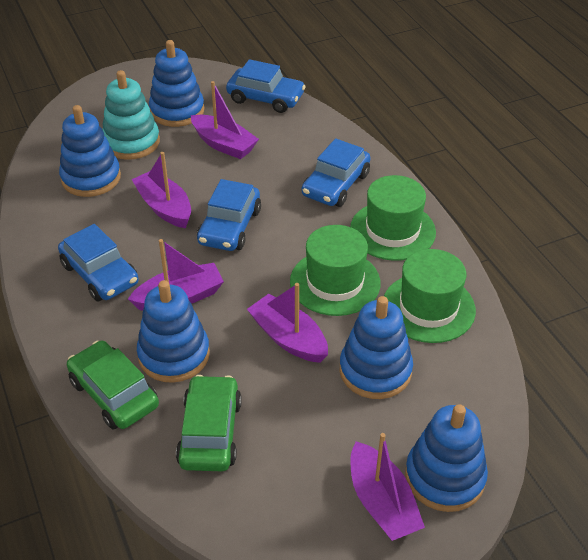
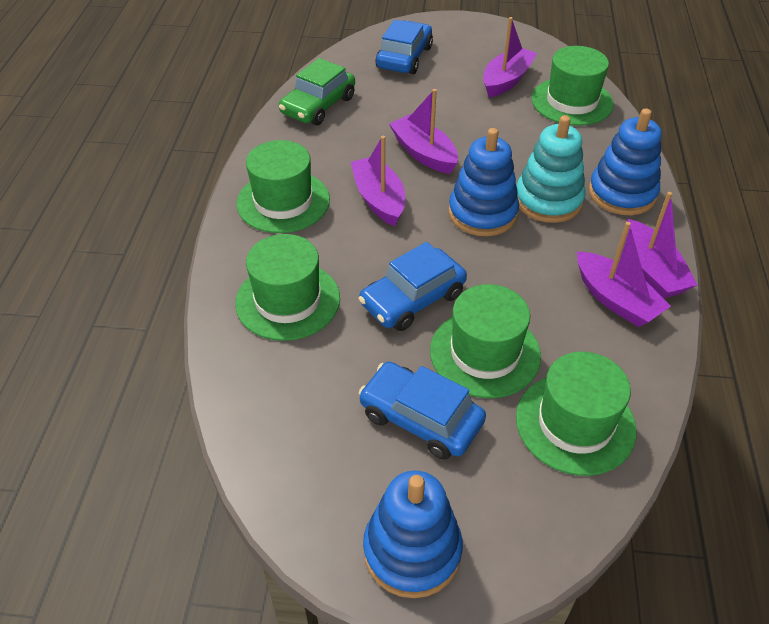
blue car: [58,224,139,302] [197,179,261,251] [226,59,306,113] [302,138,371,207] = 4 -> [359,242,467,331] [359,362,486,460] [375,20,433,74] = 3
blue stacking toy: [59,105,121,197] [137,280,210,383] [149,40,204,127] [340,296,413,399] [405,404,488,512] = 5 -> [363,471,463,598] [449,128,519,236] [589,108,662,215] = 3
green car: [67,341,159,430] [176,375,242,471] = 2 -> [279,58,355,125] = 1
green hat: [290,225,381,316] [350,175,436,261] [384,249,476,343] = 3 -> [235,234,340,341] [237,140,330,233] [430,284,541,398] [516,352,636,476] [532,46,614,126] = 5

